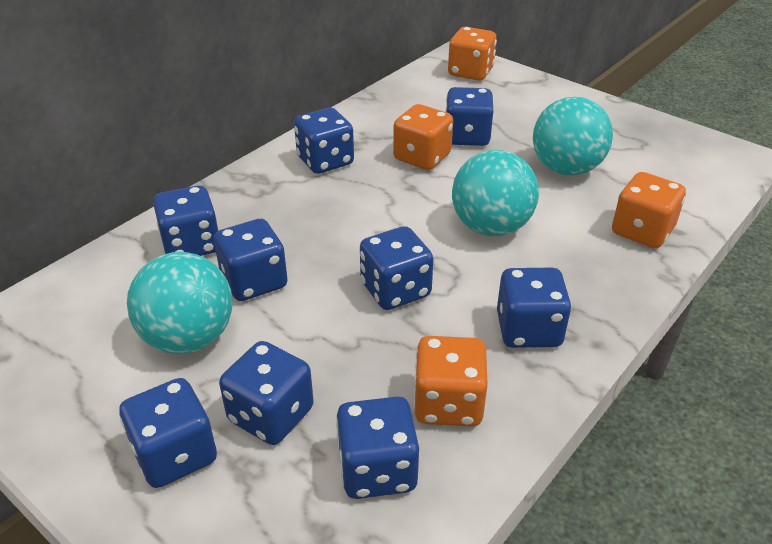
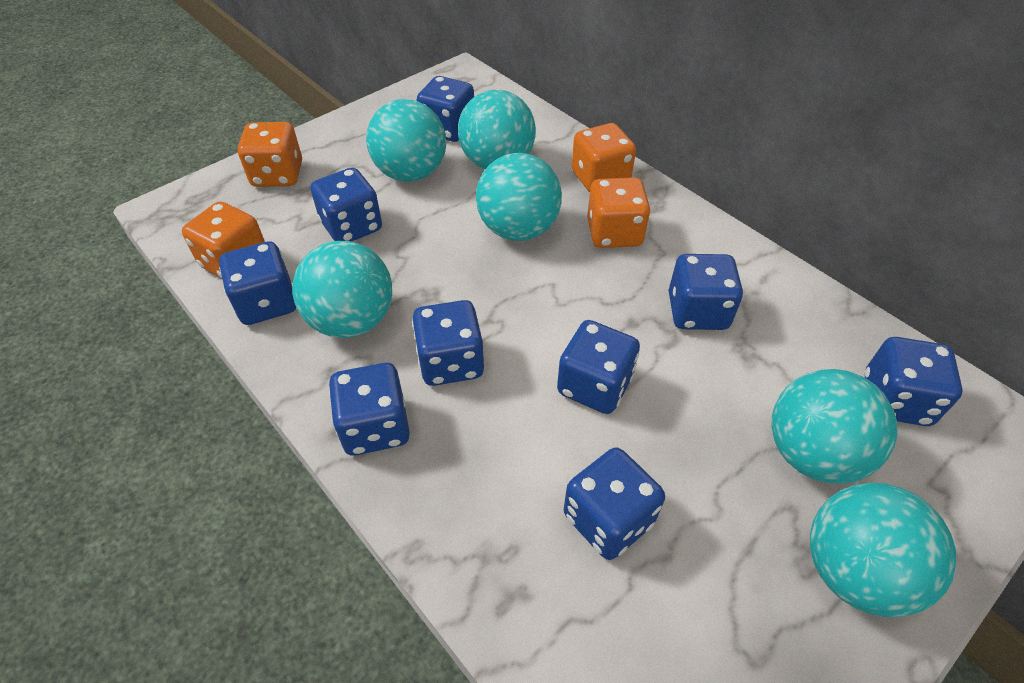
turquoise ball: [127,252,233,354] [452,150,539,236] [533,97,613,176] = 3 -> [292,241,392,338] [366,99,446,182] [458,90,536,169] [476,153,562,241] [772,369,897,484] [810,482,957,617] = 6

